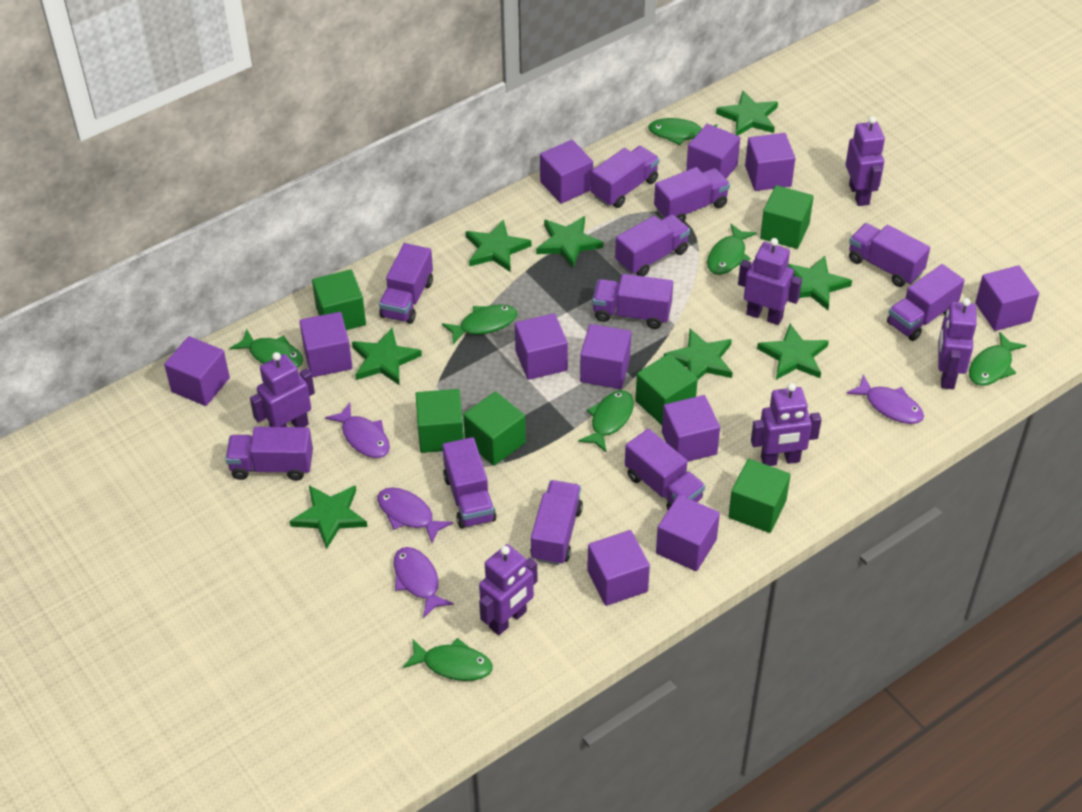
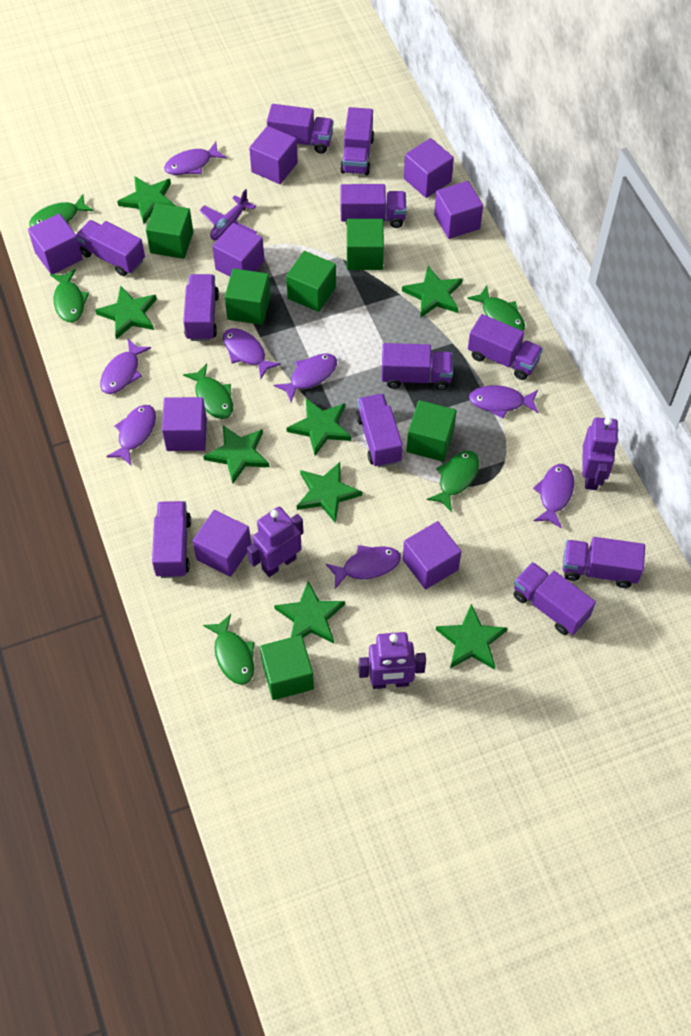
green fish: [230,329,303,368] [403,638,493,681] [442,304,517,344] [578,390,634,452] [648,118,717,145] [707,224,757,275] [969,332,1026,386] = 7 -> [29,194,94,227] [50,269,89,322] [183,363,233,419] [203,614,254,685] [427,451,479,512] [467,285,525,331] = 6
purple cube: [164,336,230,406] [299,312,353,377] [515,313,568,380] [540,140,593,204] [580,324,631,389] [587,530,650,606] [656,495,720,571] [662,395,720,462] [686,124,740,178] [745,133,795,191] [975,265,1039,331] = 11 -> [28,214,83,274] [162,397,207,451] [193,510,251,577] [212,223,265,277] [249,126,298,184] [403,521,462,589] [404,138,454,198] [434,181,483,239] = 8
purple fish: [325,402,390,458] [378,487,453,543] [394,547,454,618] [846,375,924,424] = 4 -> [100,339,151,394] [106,405,156,466] [164,142,227,175] [223,328,281,379] [274,353,337,402] [325,545,401,589] [469,385,538,418] [533,464,574,529] = 8
purple plane: none = 0 -> [199,189,257,240] = 1
purple robot: [250,352,315,427] [479,544,538,635] [738,238,802,325] [751,383,822,466] [846,116,885,206] [938,298,977,389] = 6 -> [247,506,304,577] [359,632,426,689] [582,417,618,490] = 3

